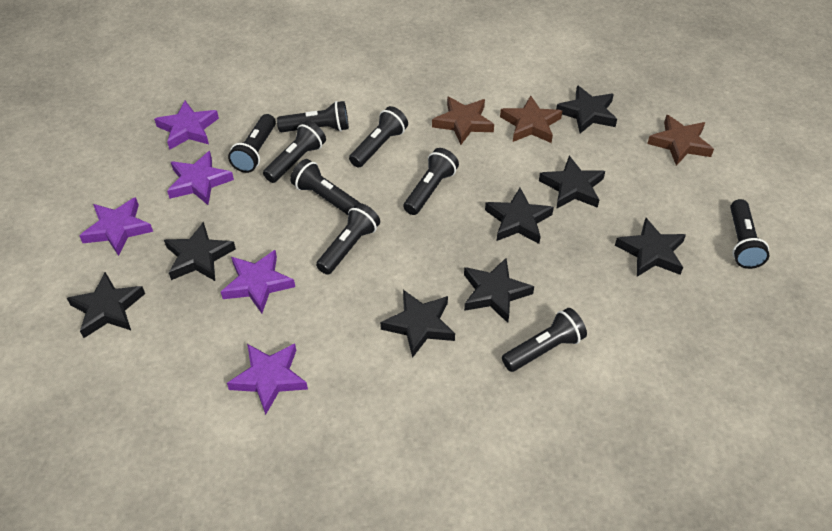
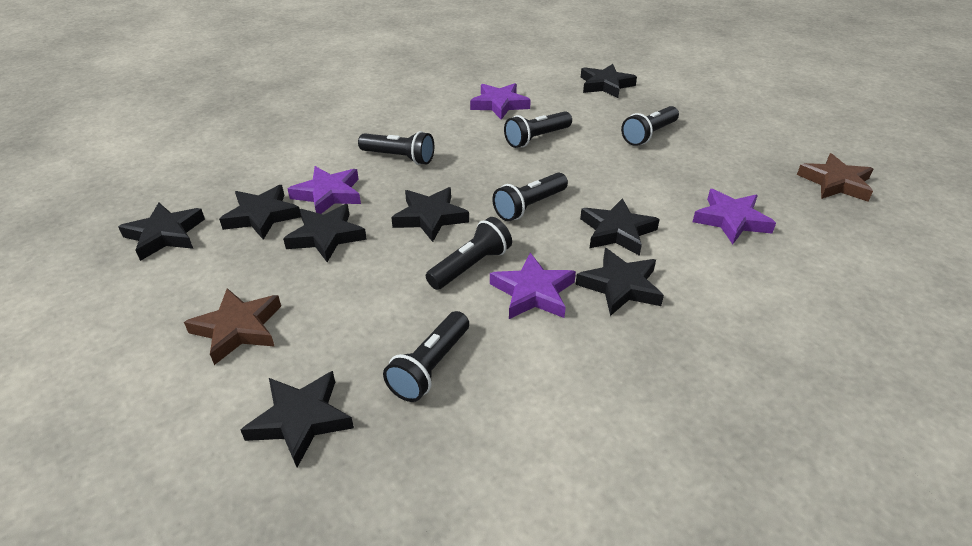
black flashlight: [228,114,276,173] [263,121,326,183] [277,101,349,132] [290,159,360,215] [316,203,380,275] [349,106,408,168] [403,148,459,215] [502,308,587,372] [730,199,769,269] = 9 -> [358,131,434,165] [383,311,469,402] [426,217,512,290] [492,173,568,221] [504,111,572,148] [621,106,679,146] = 6
brown star: [432,96,494,145] [500,96,562,143] [647,115,714,166] = 3 -> [184,288,281,365] [797,153,873,202] = 2
purple star: [79,197,153,256] [154,101,219,150] [167,151,234,205] [221,250,295,313] [227,344,308,415] = 5 -> [288,166,361,214] [470,83,531,120] [490,253,576,319] [693,189,776,244] = 4

